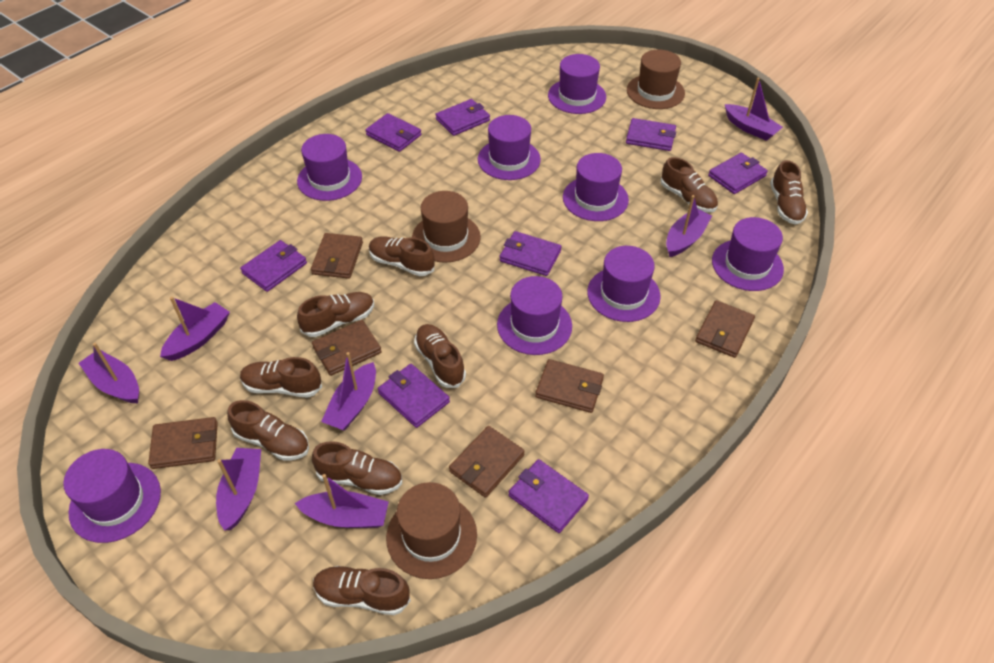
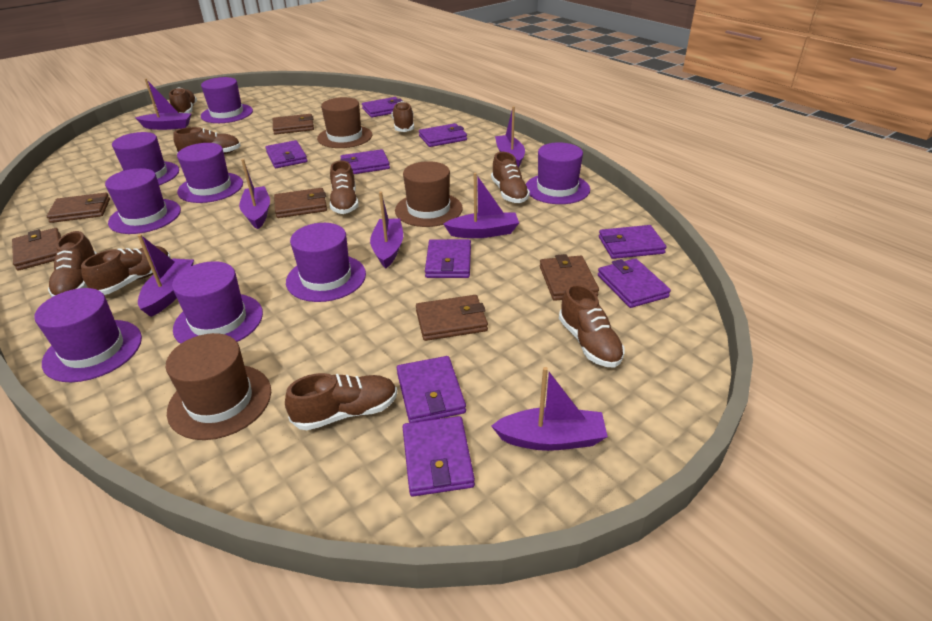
purple wallet: [240,240,307,292] [365,113,421,152] [378,364,450,428] [435,99,490,136] [500,231,561,276] [509,459,589,533] [626,118,676,151] [708,153,768,194] = 8 -> [265,140,308,168] [340,149,390,174] [362,97,403,118] [397,356,466,423] [403,416,475,496] [419,123,467,147] [425,239,471,278] [598,258,671,308] [599,225,666,259] = 9

